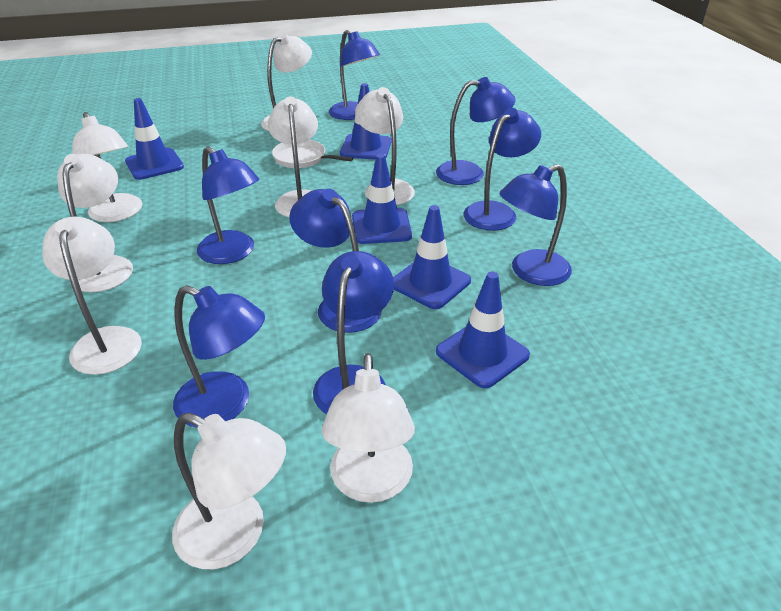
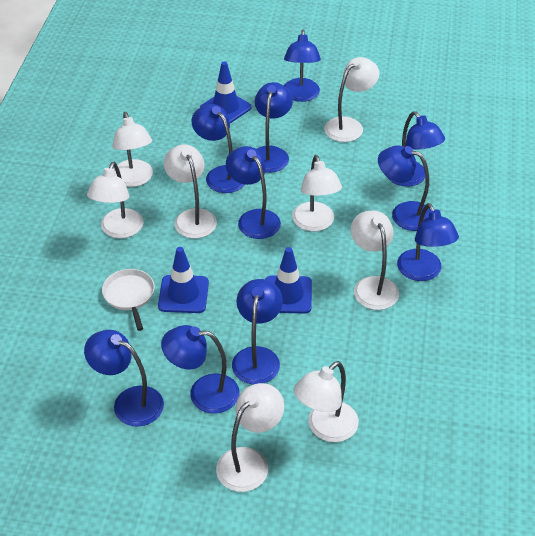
blue lamp: [173,285,265,428] [197,146,259,264] [289,189,382,333] [313,251,394,414] [329,30,380,120] [436,77,516,185] [463,108,541,231] [500,164,572,286] = 8 -> [84,330,164,427] [161,325,240,414] [192,104,245,193] [226,146,281,239] [232,279,283,384] [255,82,293,173] [284,30,321,102] [378,145,430,231] [387,111,445,187] [397,203,459,281] = 10
blue traffic cone: [125,98,184,180] [340,83,392,160] [352,154,412,244] [393,205,471,309] [436,272,530,388] = 5 -> [158,247,209,313] [200,61,252,123] [265,247,312,314] = 3

